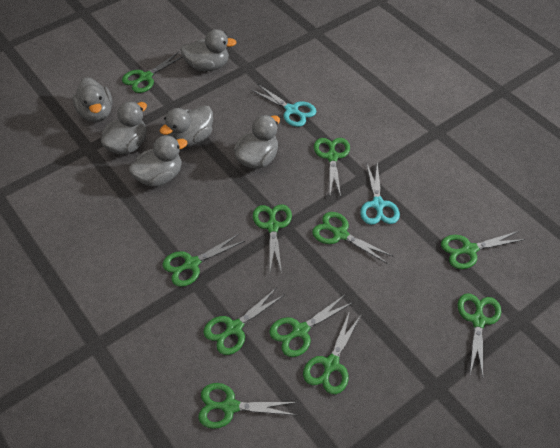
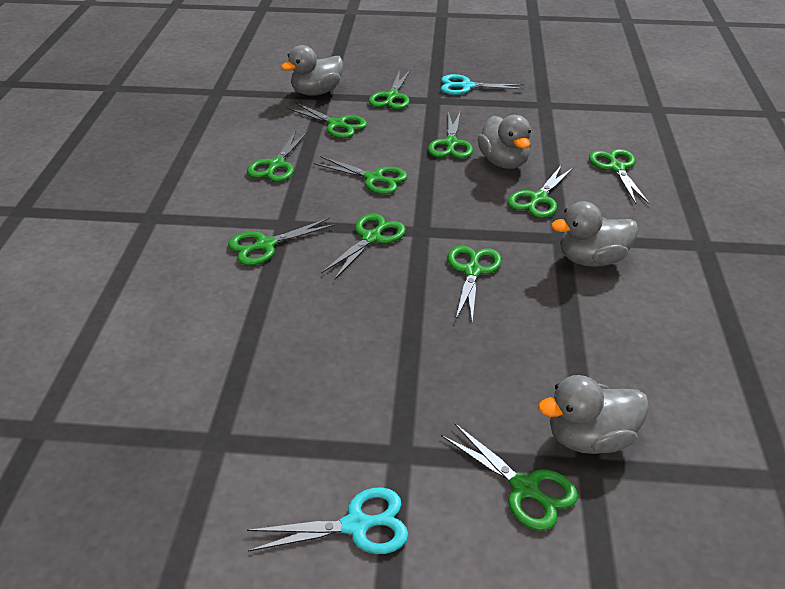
grey duck: [72,77,112,122] [101,101,147,155] [129,135,188,187] [160,105,213,147] [180,29,237,71] [234,115,280,169] = 6 -> [281,45,343,96] [478,115,531,169] [538,375,649,454] [551,201,638,267] = 4

